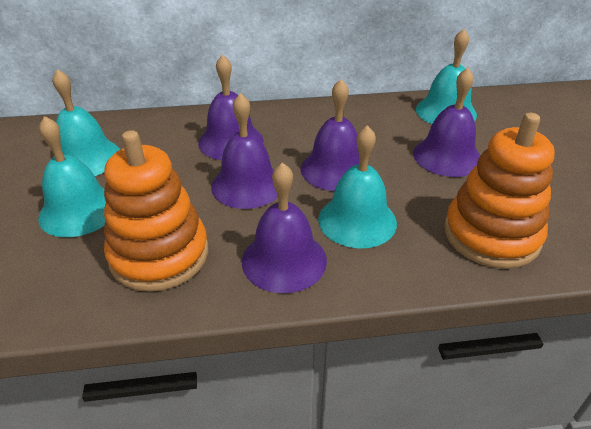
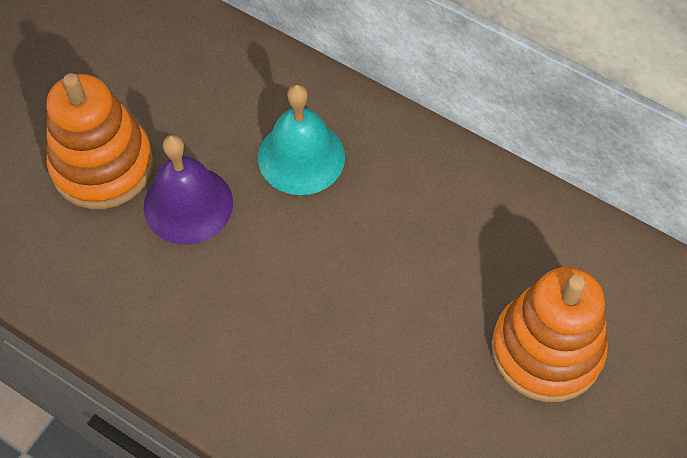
purple bell: [198,54,263,160] [211,93,278,209] [242,162,327,293] [301,79,359,191] [413,68,480,177] = 5 -> [143,135,233,245] = 1
turquoise bell: [38,116,106,237] [52,69,120,176] [318,125,397,248] [416,29,477,124] = 4 -> [258,84,345,195] = 1

